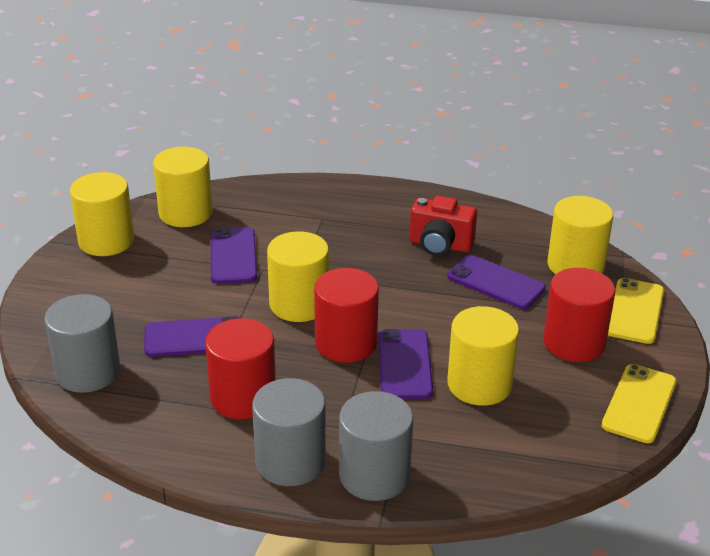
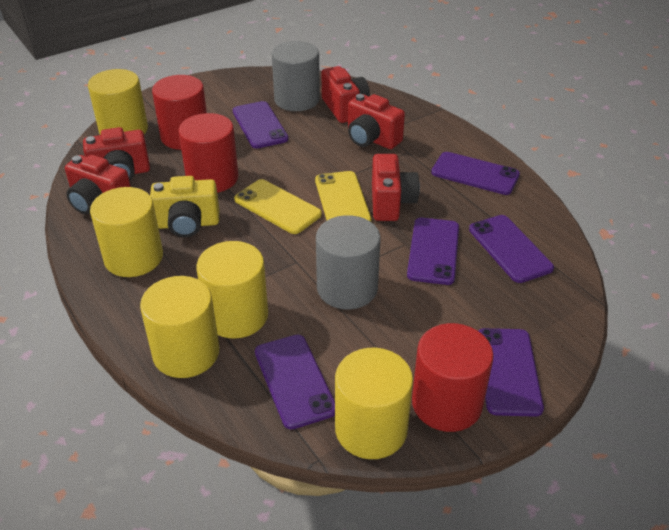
grey cylinder: [44,294,120,393] [252,378,326,486] [339,391,413,501] = 3 -> [272,41,320,111] [316,215,381,309] = 2
purple phone: [144,316,241,357] [211,227,257,284] [378,329,433,399] [447,255,546,309] = 4 -> [232,101,289,149] [255,335,335,430] [407,218,459,285] [431,152,520,195] [469,215,554,283] [479,328,544,417] = 6
red camera: [410,196,477,256] = 1 -> [65,155,131,214] [83,127,150,181] [322,66,370,123] [348,94,405,149] [372,154,420,221] = 5
yellow camera: none = 0 -> [150,176,219,237] = 1

